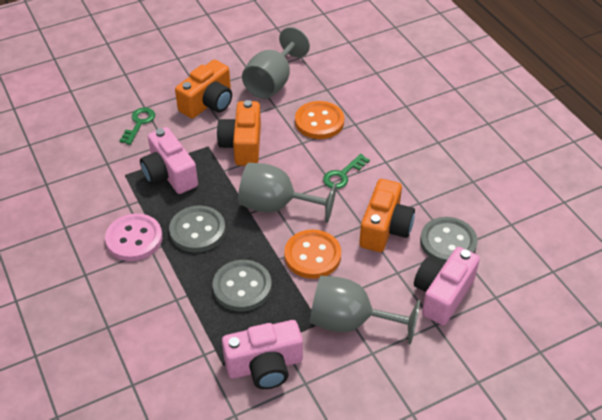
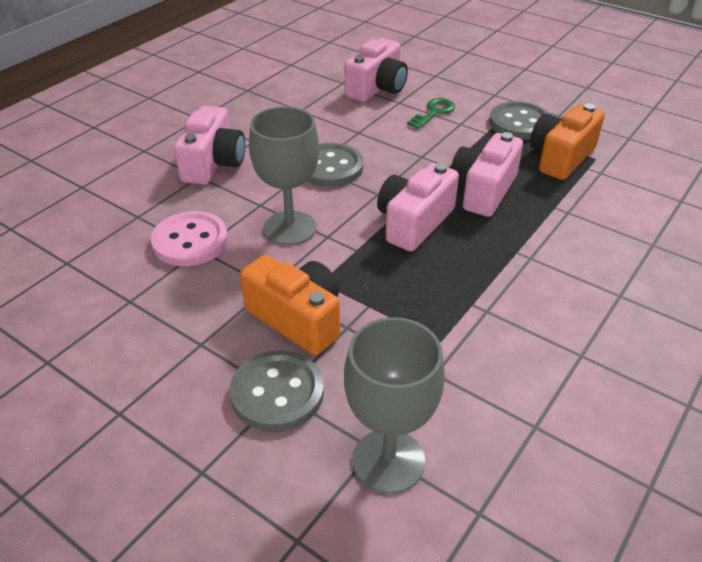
green key: [119,107,155,145] [323,154,370,189] = 2 -> [407,98,455,129] = 1
grey goblet: [238,163,337,223] [242,27,310,99] [310,276,420,345] = 3 -> [249,106,319,245] [344,317,445,494] = 2
orange button: [284,230,341,279] [295,101,344,139] = 2 -> none = 0
orange camera: [175,60,232,118] [217,100,261,166] [359,179,415,252] = 3 -> [240,255,340,355] [530,104,605,180] = 2
pink camera: [140,127,198,194] [222,320,303,389] [414,247,480,325] = 3 -> [174,106,245,185] [344,38,408,102] [377,163,459,252] [451,132,523,217] = 4

